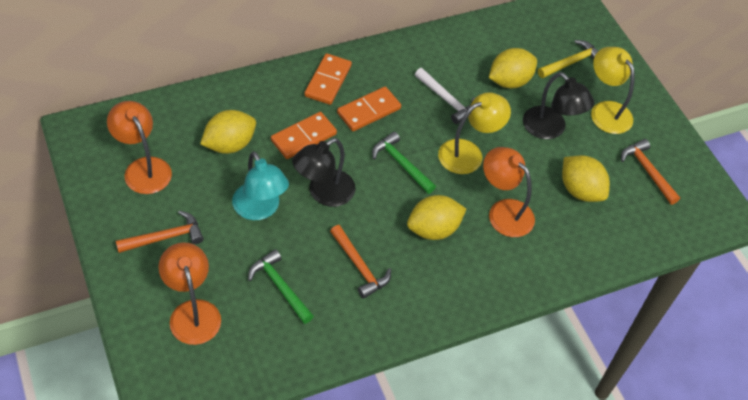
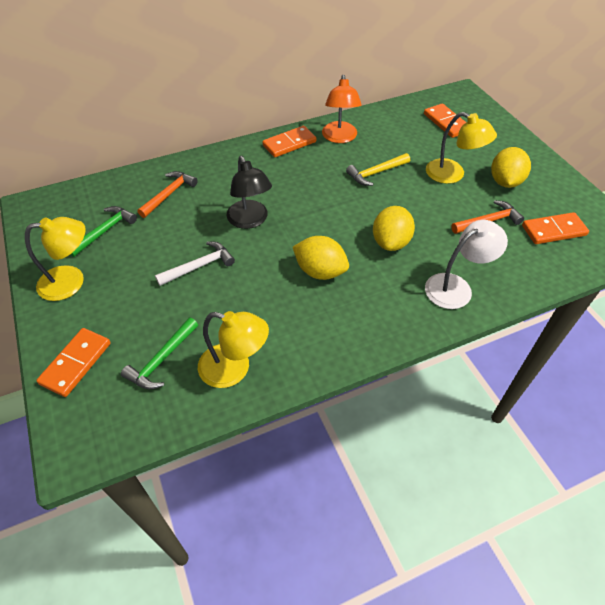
black lamp: [292,138,355,207] [523,72,594,139] = 2 -> [227,156,272,229] = 1
orange domino: [271,112,337,159] [304,53,352,105] [337,87,401,131] = 3 -> [36,328,111,397] [262,126,316,157] [424,103,466,138] [522,212,589,244] = 4
orange hammer: [116,210,204,253] [330,225,391,299] [621,139,680,205] = 3 -> [137,171,198,218] [451,200,524,234] = 2
orange lamp: [107,101,172,194] [158,242,221,345] [483,147,535,237] = 3 -> [322,75,362,143] = 1
turquoise lamp: [232,151,289,220] = 1 -> none = 0
white lamp: none = 0 -> [425,220,508,309] = 1
yellow lamp: [438,92,511,174] [591,47,635,134] = 2 -> [25,217,86,301] [198,311,269,388] [426,112,497,184] = 3
yellow lemon: [200,110,256,154] [407,195,466,240] [489,48,537,88] [562,155,610,202] = 4 -> [293,236,349,280] [373,206,415,251] [491,147,531,188] = 3

